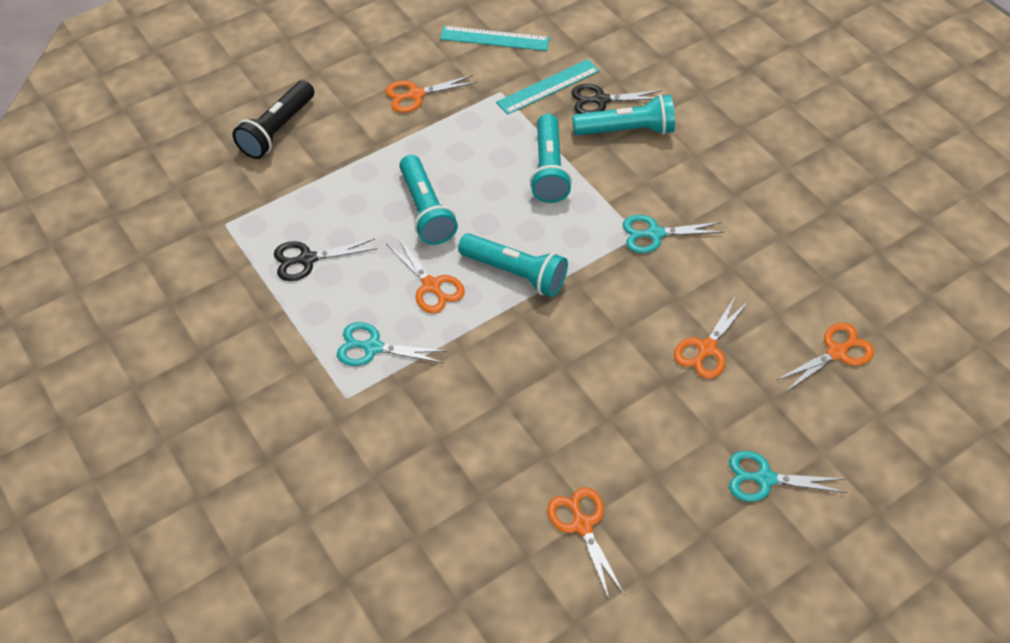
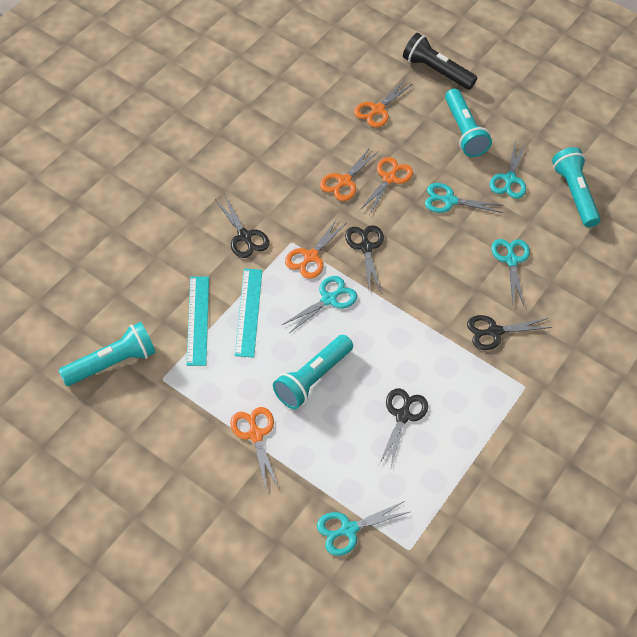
black scissors: [274,239,377,281] [571,84,662,114] = 2 -> [215,196,270,258] [345,225,384,291] [380,388,428,467] [467,315,552,350] = 4
turquoise scissors: [337,322,447,366] [622,215,724,253] [729,451,847,502] = 3 -> [282,276,357,333] [317,501,409,556] [425,183,503,213] [490,140,526,199] [491,239,530,306] = 5

